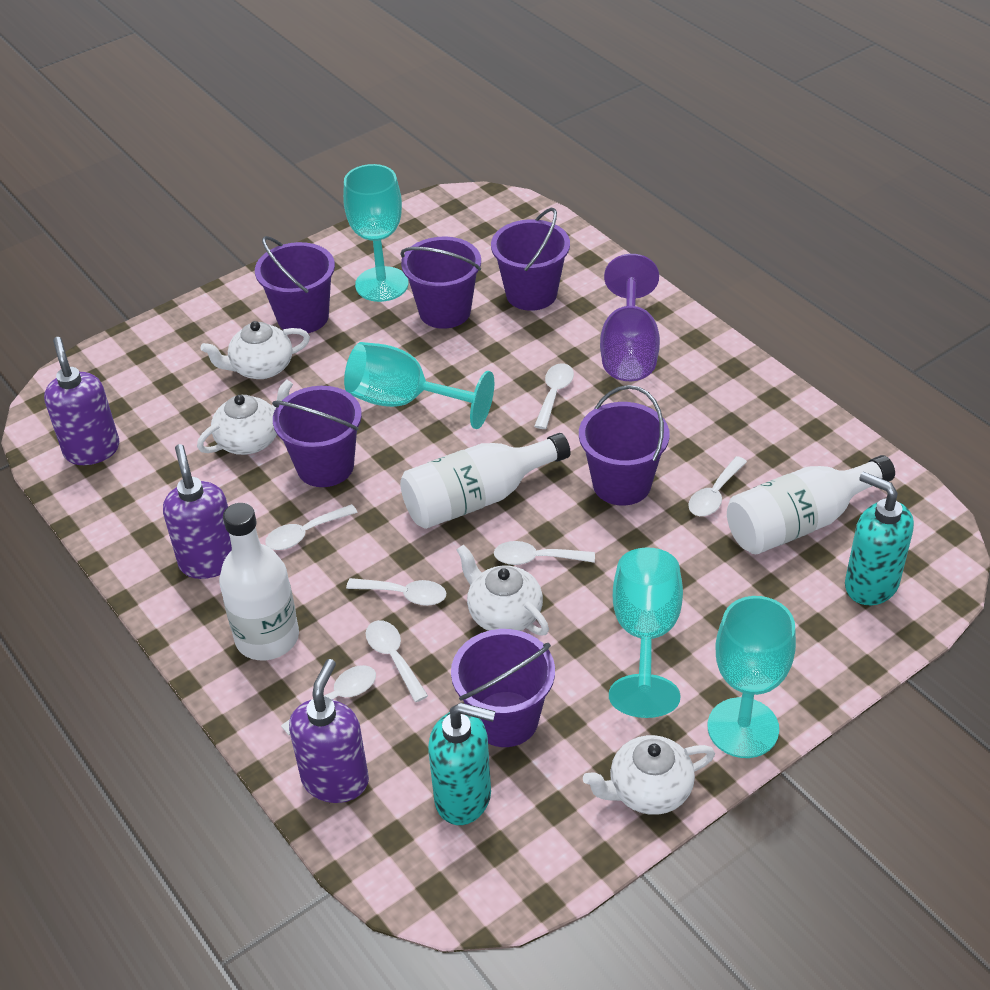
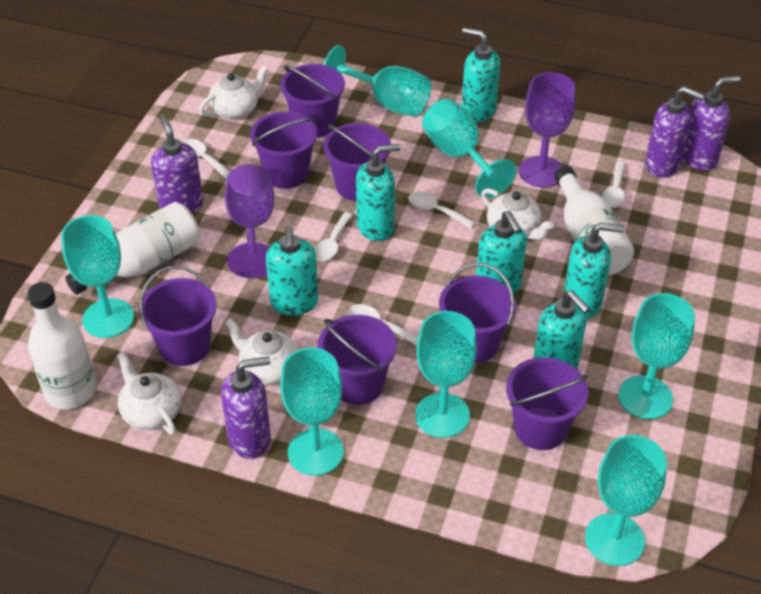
purple bucket: [255,236,335,333] [272,386,362,487] [400,237,481,329] [451,629,555,747] [491,208,570,311] [579,385,670,506] = 6 -> [139,266,217,366] [250,111,317,189] [280,64,345,138] [318,315,397,405] [323,123,391,201] [439,263,516,363] [506,357,588,450] = 7
purple goblet: [600,254,660,381] = 1 -> [225,164,274,278] [519,72,576,188] = 2
purple soap dispenser: [44,337,119,465] [163,444,232,579] [289,659,369,803] = 3 -> [151,114,203,214] [221,356,271,459] [645,86,705,178] [683,76,740,171] = 4
turquoise goblet: [343,164,408,302] [344,342,494,429] [609,547,683,718] [708,596,796,758] = 4 -> [61,215,134,338] [280,348,344,476] [324,45,431,117] [415,311,477,438] [422,99,516,198] [585,435,667,566] [618,293,695,419] = 7
turquoise soap dispenser: [428,703,496,825] [845,472,914,605] = 2 -> [266,226,318,315] [356,144,401,241] [462,27,500,122] [476,211,527,295] [533,290,590,369] [564,223,624,319] = 6
white spoon: [265,504,358,550] [281,665,376,735] [346,578,446,606] [366,620,428,702] [494,541,595,565] [534,363,574,429] [688,456,747,516] = 7 -> [182,139,230,179] [314,212,353,261] [348,304,418,346] [408,192,475,229] [602,161,626,208] = 5

